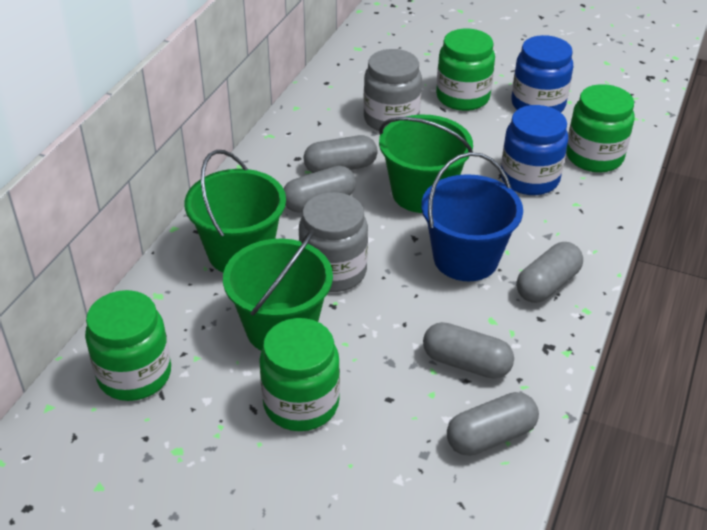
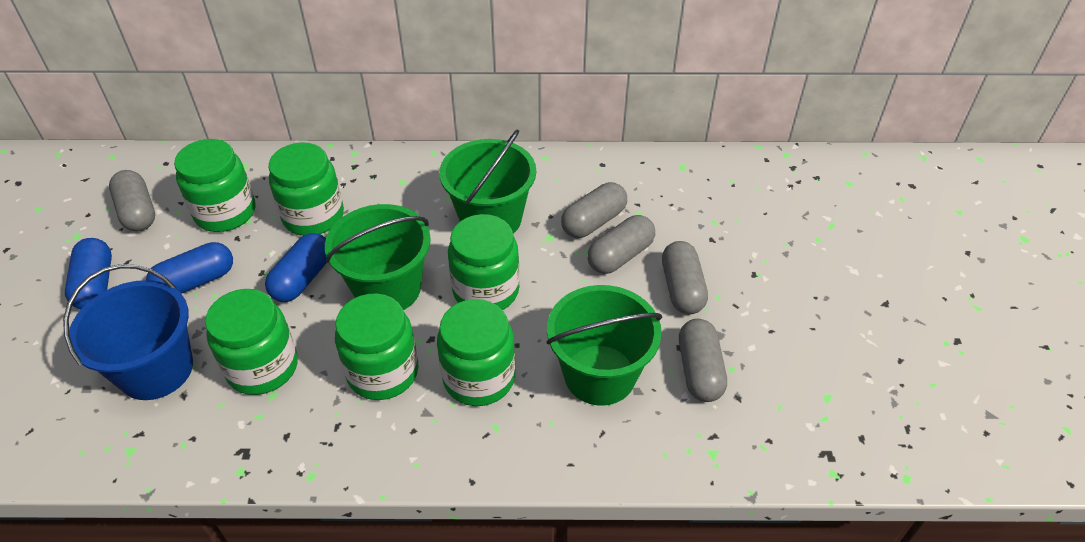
blue capsule: none = 0 -> [65,238,112,309] [146,242,233,294] [265,233,327,302] = 3
blue jar: [501,105,568,195] [511,35,573,113] = 2 -> none = 0
green jar: [85,290,171,401] [259,318,340,431] [436,29,495,111] [566,84,635,173] = 4 -> [174,139,256,232] [205,289,298,395] [269,142,344,236] [335,294,419,400] [437,299,515,406] [448,214,520,310] = 6
grey jar: [299,192,368,292] [363,49,422,131] = 2 -> none = 0

